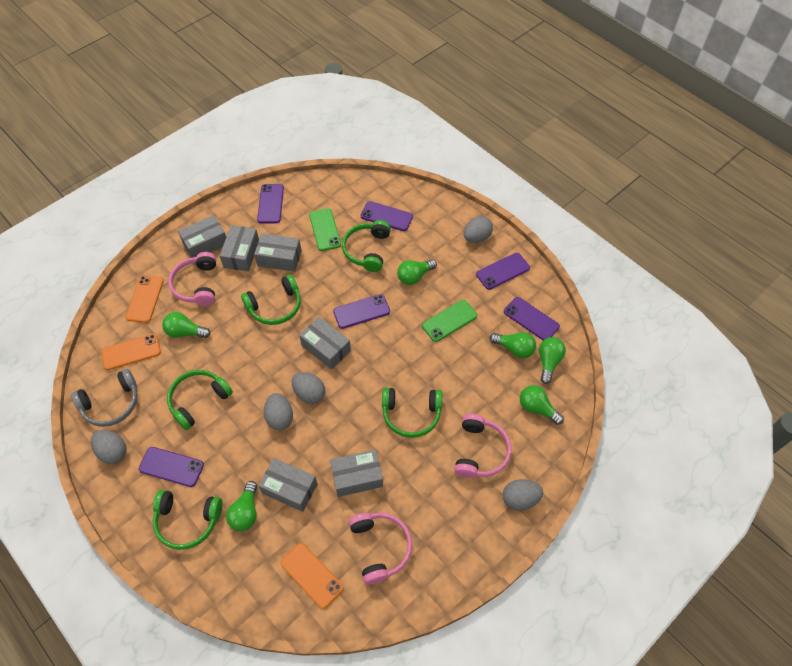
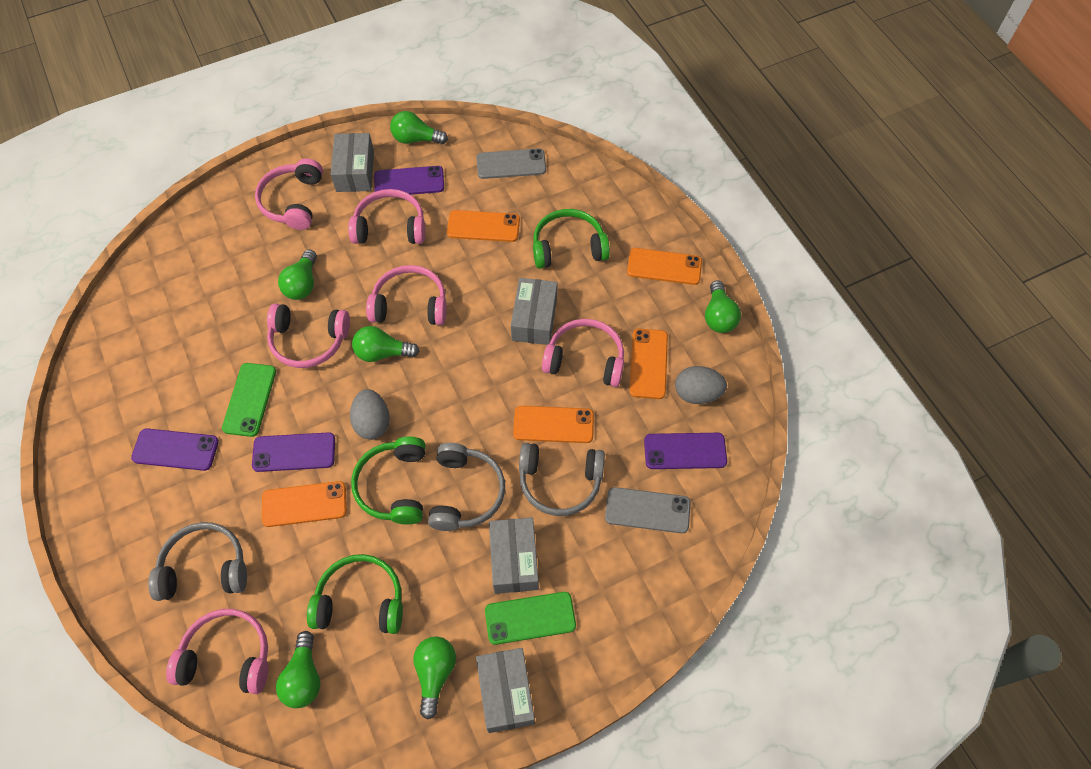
green headphones: [153,490,222,550] [167,370,233,430] [241,275,301,325] [342,220,391,272] [382,388,442,438] = 5 -> [307,554,403,634] [351,436,426,525] [533,209,610,269] = 3
grey box: [178,215,226,258] [220,225,259,271] [254,233,301,272] [258,458,317,512] [299,317,351,370] [330,450,383,497] = 6 -> [331,133,374,192] [476,648,535,733] [489,518,539,594] [511,278,558,345] = 4
grey egg: [91,430,127,464] [264,393,293,430] [291,372,325,404] [464,216,493,243] [502,479,543,511] = 5 -> [350,389,390,440] [675,366,727,404] = 2
grey headphones: [71,369,138,427] = 1 -> [148,522,247,601] [428,443,505,531] [519,443,605,516] = 3
grey phone: none = 0 -> [477,148,546,179] [605,487,691,533] = 2
orange phone: [101,334,161,370] [126,275,164,323] [281,543,343,609] = 3 -> [262,481,347,527] [447,210,520,242] [513,406,594,443] [627,248,702,285] [629,329,668,399] = 5
pink headphones: [168,252,216,306] [349,513,412,585] [454,414,511,478] = 3 -> [166,609,268,694] [255,158,323,230] [267,303,350,368] [348,189,425,244] [366,265,447,325] [542,319,624,387] = 6
purple phone: [139,447,204,487] [257,184,284,223] [333,294,390,329] [361,201,413,231] [476,253,530,290] [504,297,560,340] = 6 -> [131,428,219,471] [252,432,335,472] [374,166,444,195] [644,433,727,469] = 4

